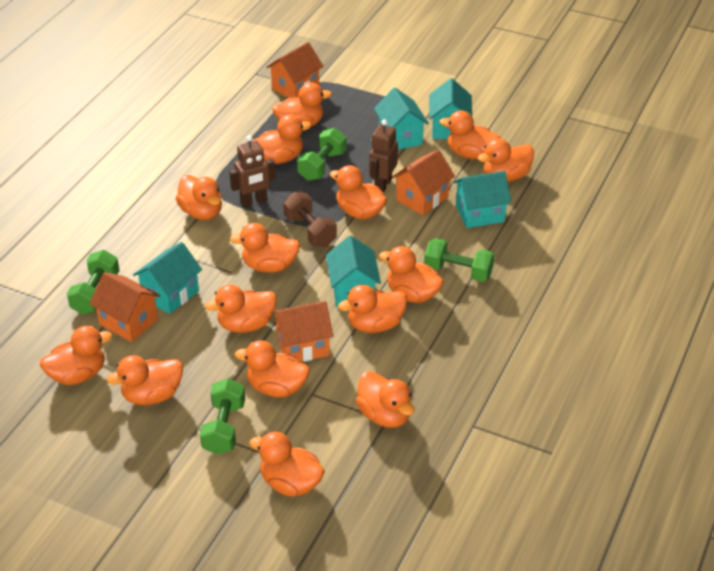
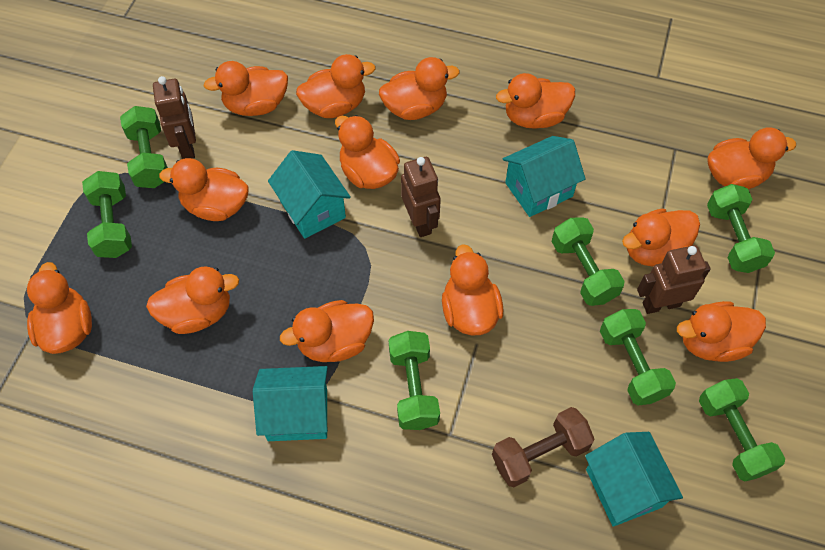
brown robot: [229,135,276,207] [369,120,398,193] = 2 -> [153,76,196,159] [401,157,441,237] [637,245,711,314] = 3
green dumbbell: [67,250,119,315] [200,378,245,455] [297,128,347,181] [424,238,494,282] = 4 -> [82,171,132,258] [120,106,168,188] [389,331,440,430] [552,217,625,306] [600,309,676,405] [699,378,785,481] [707,184,775,273] = 7
orange duck: [40,326,112,385] [107,355,183,405] [176,175,222,220] [205,284,277,333] [230,223,300,273] [235,340,310,397] [249,432,325,497] [252,115,311,164] [272,83,332,127] [330,165,387,220] [338,285,407,333] [356,371,414,428] [379,246,444,303] [440,110,500,159] [478,138,534,182] = 15 -> [27,262,92,354] [146,266,239,334] [159,158,249,221] [203,61,288,116] [280,300,374,362] [296,54,376,118] [335,115,400,189] [379,57,460,120] [442,244,503,335] [496,73,575,129] [622,209,700,267] [677,301,766,362] [707,127,796,189] = 13
orange house: [89,272,160,342] [266,42,324,98] [271,301,333,362] [392,150,455,215] = 4 -> none = 0
turquoise house: [133,242,202,314] [326,236,381,307] [374,88,429,150] [429,78,472,139] [454,171,511,228] = 5 -> [253,366,328,441] [268,150,351,239] [503,136,586,217] [585,432,683,527] = 4

